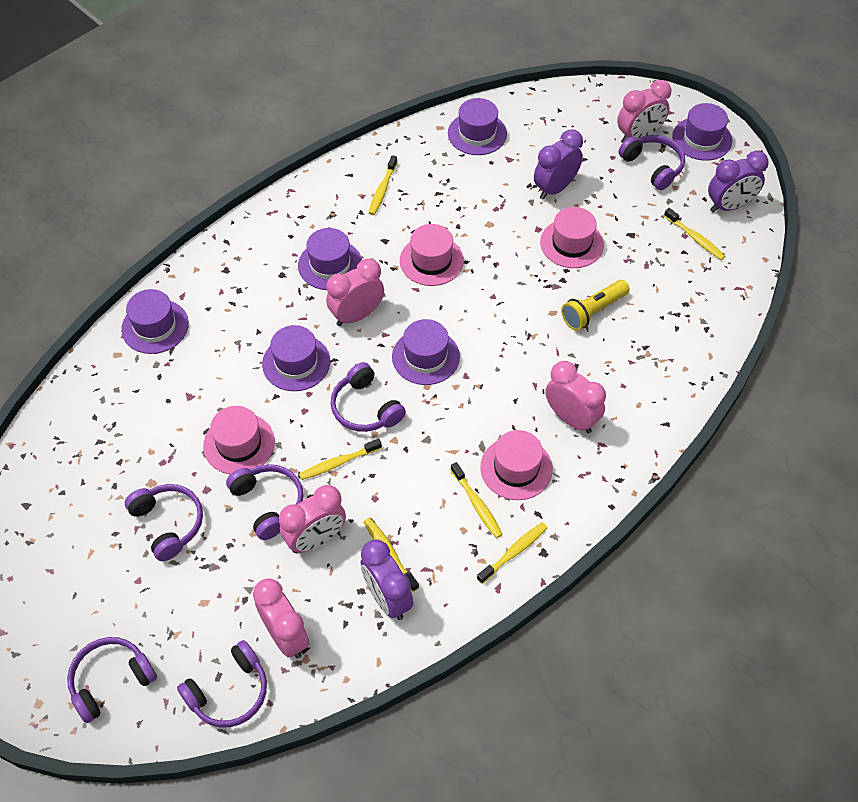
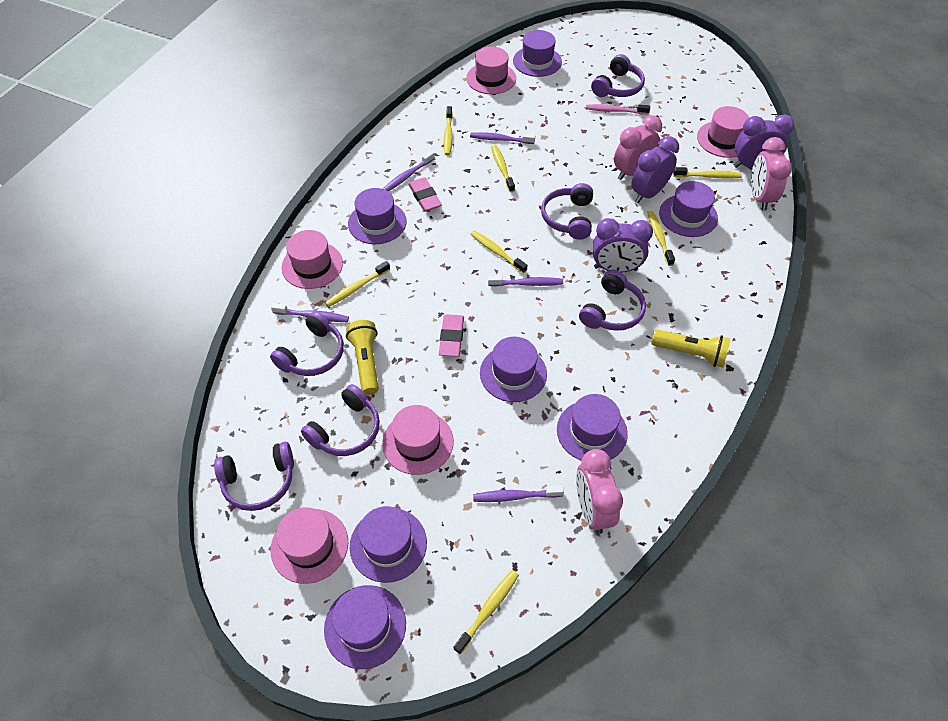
pink clock: [253,578,309,658] [279,485,346,553] [326,259,384,326] [545,361,606,433] [617,80,671,143] = 5 -> [576,449,623,534] [614,115,662,180] [751,137,792,211] = 3
pink eraser: none = 0 -> [408,177,442,211] [439,314,464,357] = 2
pink hat: [203,406,275,475] [400,224,464,286] [480,430,553,500] [540,207,604,268] = 4 -> [271,507,348,584] [281,230,343,289] [382,405,454,475] [466,47,516,94] [697,106,749,158] = 5
pink toothbrush: none = 0 -> [586,104,650,115] = 1
purple hat: [121,289,189,354] [262,325,330,391] [298,228,362,290] [392,319,460,385] [448,98,507,155] [672,103,732,161] = 6 -> [324,585,406,669] [348,188,406,244] [350,506,427,583] [480,337,547,402] [513,30,562,77] [557,394,628,461] [659,181,718,237] = 7
purple toothbrush: none = 0 -> [271,303,349,322] [383,151,435,191] [470,132,535,144] [473,486,564,502] [488,276,563,286] = 5
yellow flashlight: [561,280,630,331] = 1 -> [346,320,379,395] [651,329,730,367] = 2
yellow toothbrush: [299,439,382,480] [364,518,419,592] [369,155,397,215] [451,462,503,538] [477,523,547,584] [664,208,725,260] = 6 -> [325,261,390,307] [444,106,453,155] [454,570,519,654] [471,231,528,273] [491,145,515,192] [647,211,675,266] [673,167,742,179] = 7

